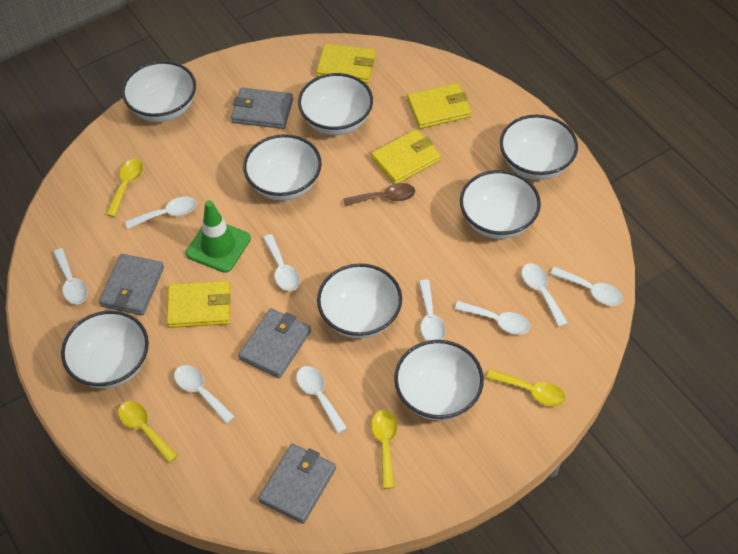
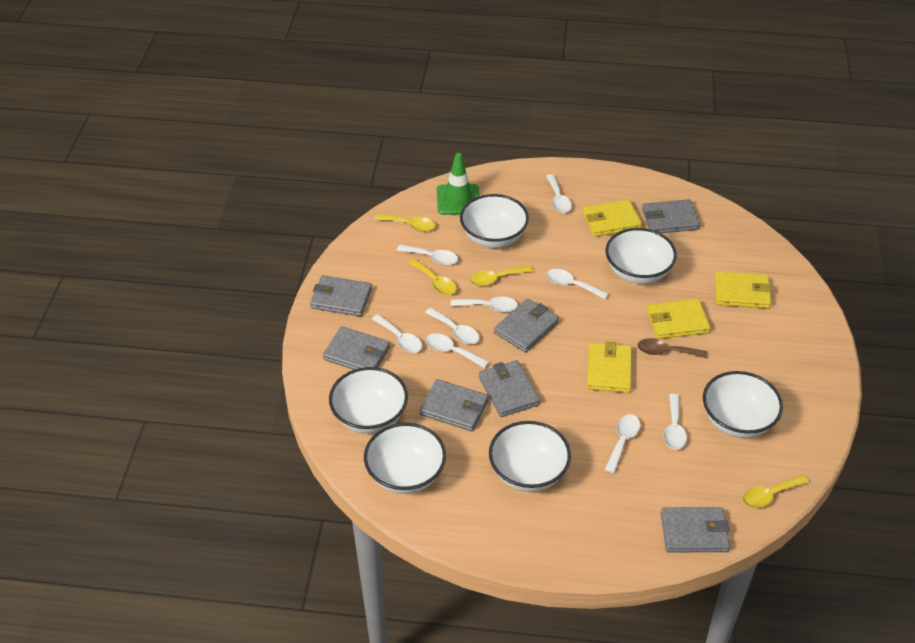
grey wallet: [99,254,164,315] [231,88,293,129] [238,308,311,378] [258,444,336,524] = 4 -> [310,275,372,316] [323,326,390,370] [420,379,489,431] [479,360,540,417] [494,299,559,353] [642,199,700,233] [661,507,730,552] = 7
white bowl: [61,310,149,388] [122,61,196,122] [243,134,322,201] [298,73,373,135] [317,263,402,339] [394,340,484,421] [460,170,541,239] [500,115,578,180] = 8 -> [329,367,408,434] [364,423,446,494] [460,194,529,248] [489,421,571,492] [605,228,677,284] [703,371,783,438] = 6

